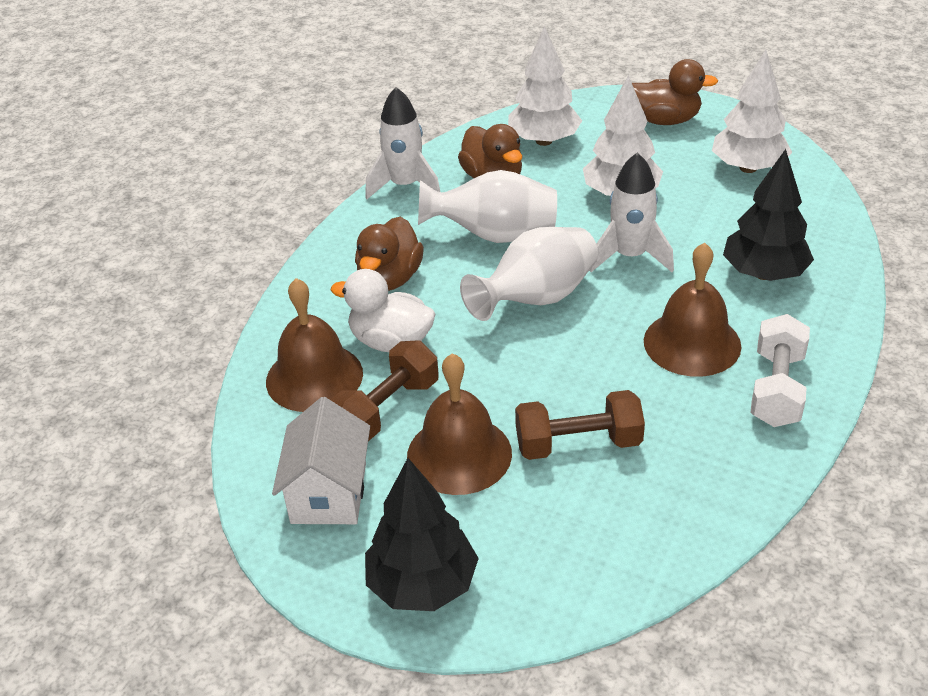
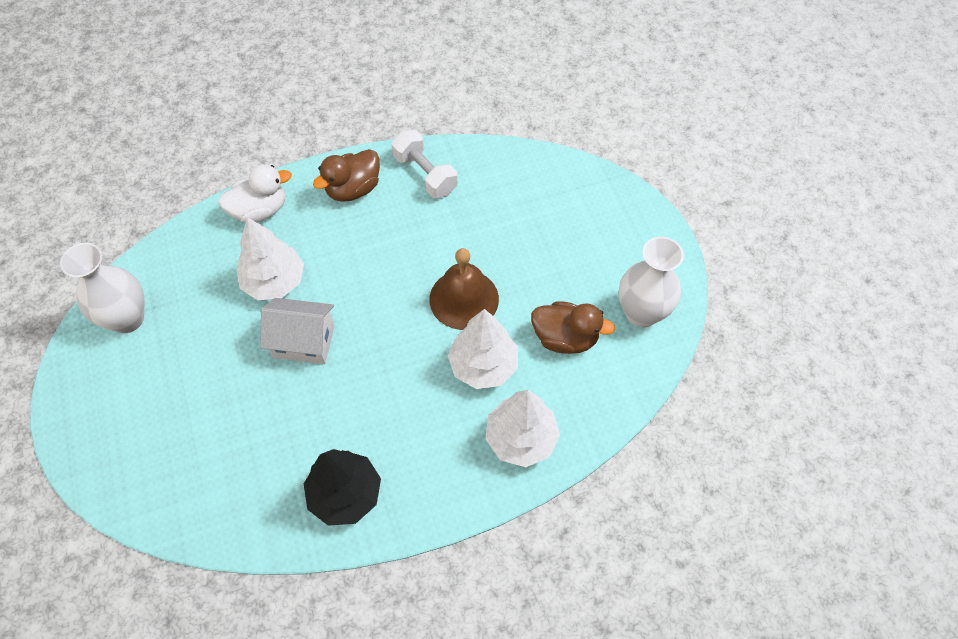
black tree: [365,458,479,611] [723,149,814,281] = 2 -> [304,449,381,526] = 1
brown bell: [266,278,363,412] [407,353,512,495] [644,242,742,377] = 3 -> [430,248,499,330] = 1
brown duck: [355,217,424,291] [458,124,522,179] [632,59,718,125] = 3 -> [313,149,380,202] [531,301,615,354] = 2
brown dumbbell: [330,340,439,441] [515,390,645,460] = 2 -> none = 0
white rocket: [365,87,440,199] [589,153,674,272] = 2 -> none = 0

